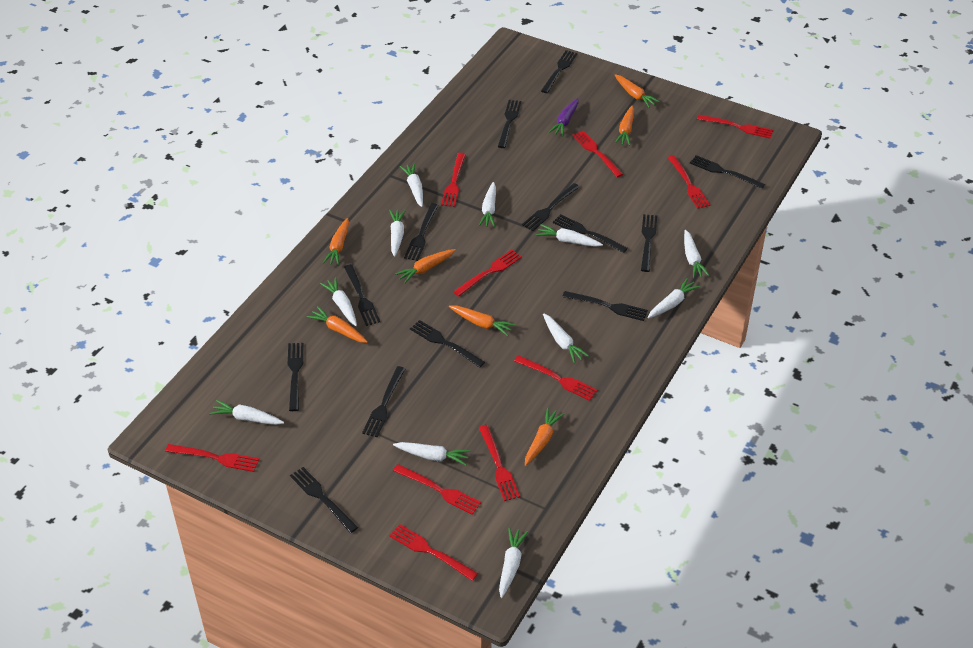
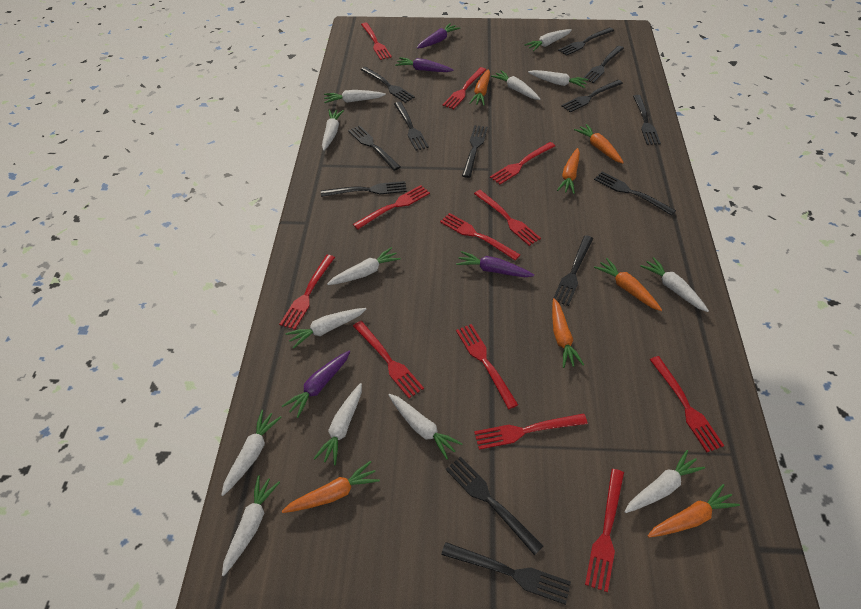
purple carrot: [548,98,578,137] = 1 -> [282,351,350,418] [395,57,453,72] [417,23,460,49] [456,251,534,277] = 4
red fork: [165,444,259,472] [389,524,478,581] [393,464,481,515] [441,153,466,207] [453,250,522,296] [479,425,520,501] [514,355,597,401] [572,131,623,177] [668,155,710,209] [697,115,773,138] = 10 -> [279,255,335,330] [353,185,430,230] [353,321,424,398] [361,22,392,60] [440,213,520,260] [443,67,486,109] [456,324,518,409] [474,190,541,246] [474,413,588,450] [490,142,555,184] [585,469,624,592] [650,356,724,452] = 12
white carrot: [210,400,284,425] [320,278,357,326] [389,210,406,257] [393,442,470,465] [399,163,423,207] [479,182,496,227] [499,528,528,598] [536,224,603,247] [543,313,589,363] [647,278,700,318] [684,230,710,278] = 11 -> [221,410,281,496] [222,475,280,576] [285,308,366,349] [314,383,362,465] [322,109,344,151] [324,90,386,103] [327,247,401,285] [388,394,463,460] [491,70,540,100] [525,29,572,51] [528,70,588,88] [624,450,705,513] [640,257,709,312] = 13

